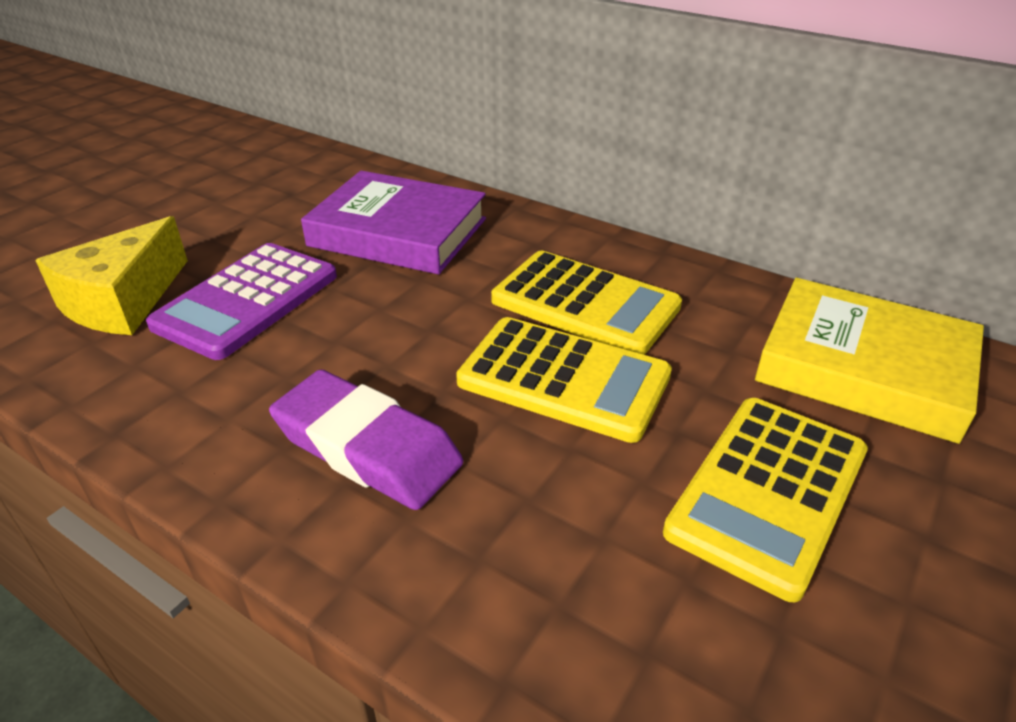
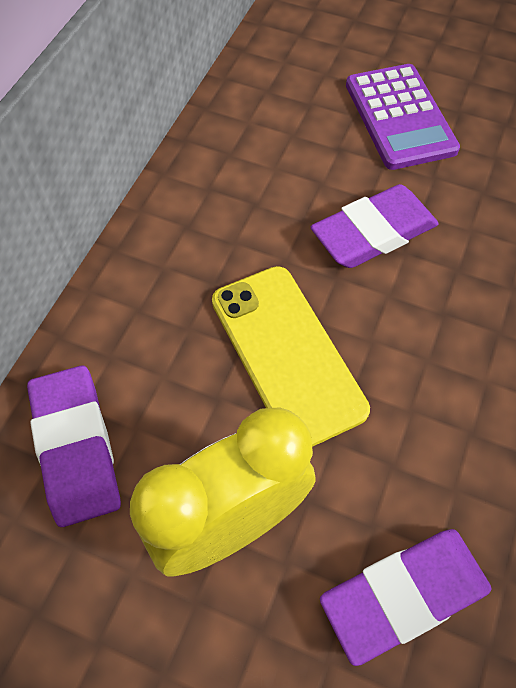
purple book: [301,171,486,275] = 1 -> none = 0
purple eraser: [269,370,463,510] = 1 -> [27,365,121,527] [311,184,438,268] [320,529,491,666] = 3
yellow book: [755,278,984,444] = 1 -> none = 0
yellow calculator: [456,317,672,443] [491,251,682,355] [663,398,868,602] = 3 -> none = 0
yellow cheese: [35,216,188,335] = 1 -> none = 0
yellow clock: none = 0 -> [130,407,316,577] = 1
yellow phone: none = 0 -> [212,266,370,447] = 1

